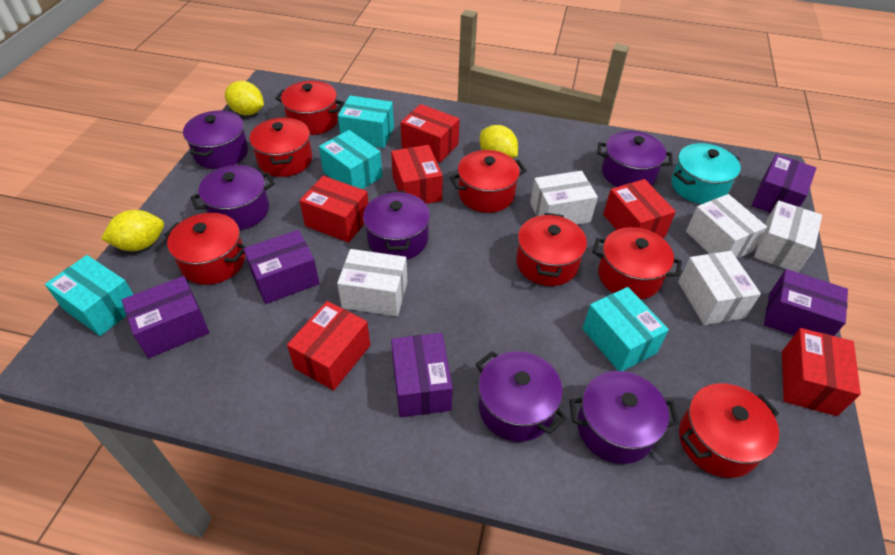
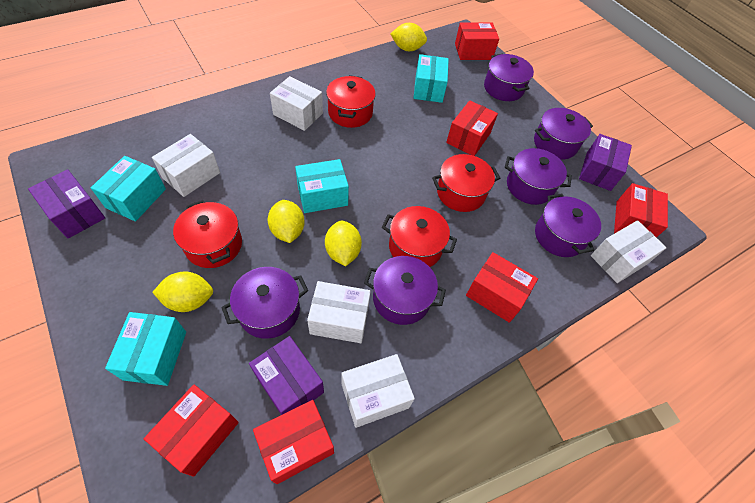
purple box: [122,276,209,358] [244,230,320,304] [391,333,453,417] [752,154,816,213] [764,269,848,336] = 5 -> [28,169,105,238] [249,336,324,415] [579,134,632,191] = 3
red pot: [164,213,246,285] [249,117,312,177] [275,81,344,135] [450,150,527,213] [516,213,587,286] [592,227,682,300] [679,383,779,478] = 7 -> [173,200,242,268] [326,75,376,128] [382,206,457,267] [432,154,500,212] = 4
turquoise pot: [671,143,741,204] = 1 -> none = 0
yellow lemon: [101,210,164,251] [225,81,264,115] [480,125,518,158] = 3 -> [152,271,213,312] [268,200,305,243] [325,220,362,267] [390,23,427,51] = 4

